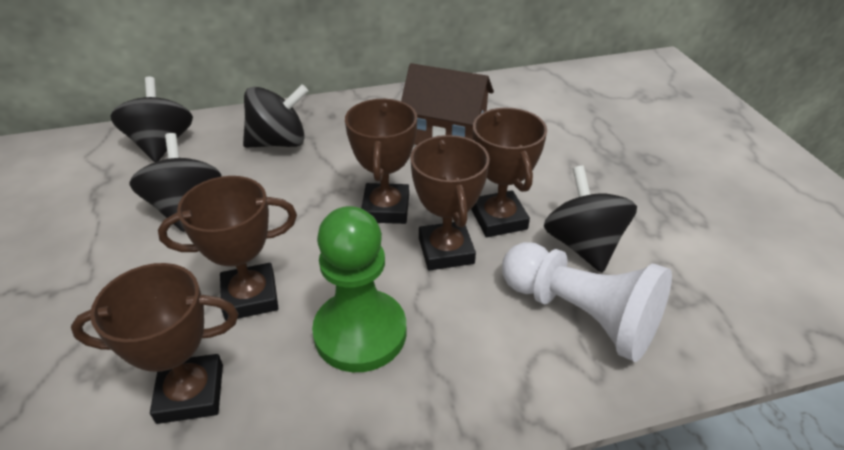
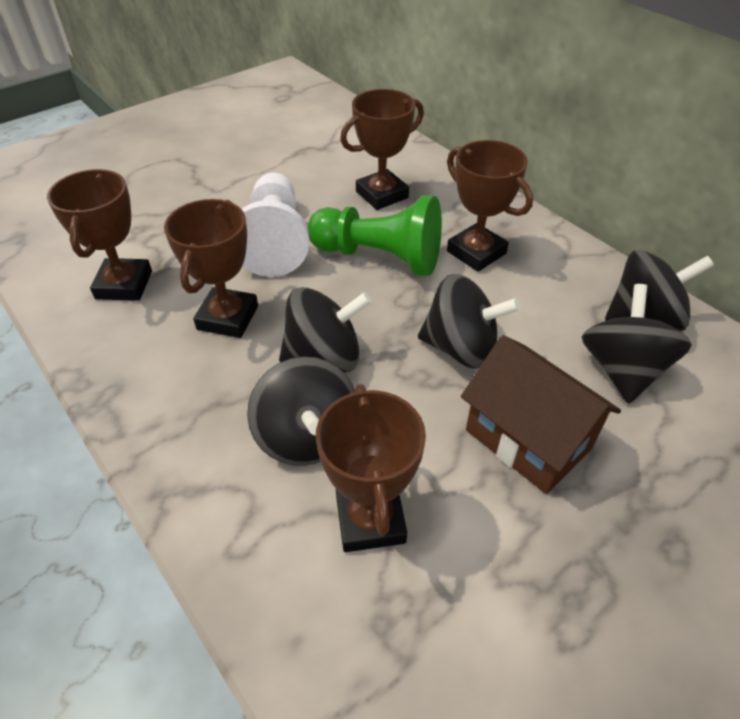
black spinning top: [110,77,193,162] [129,133,222,232] [243,84,308,148] [544,166,637,273] = 4 -> [247,356,355,466] [279,287,372,373] [418,274,521,369] [582,284,692,404] [605,250,714,331] = 5

